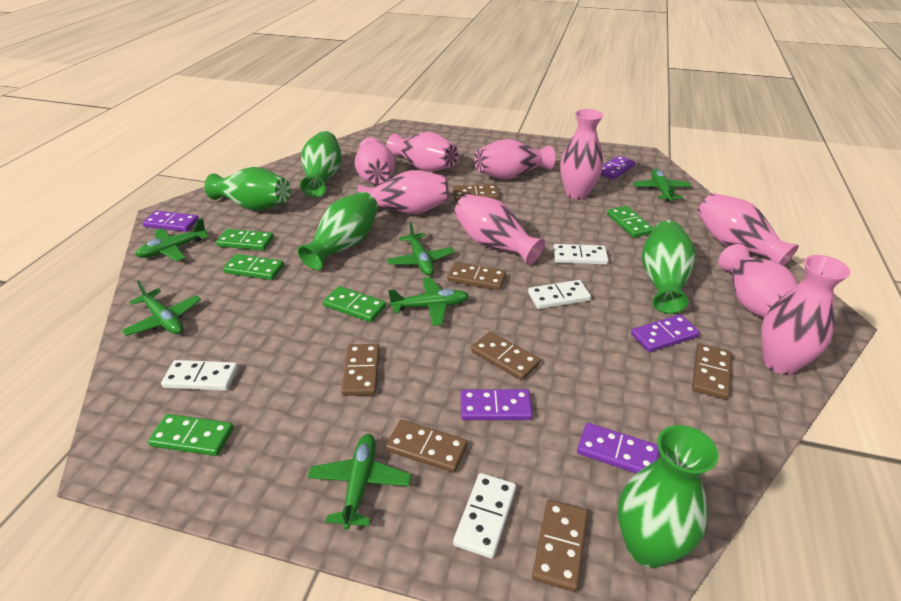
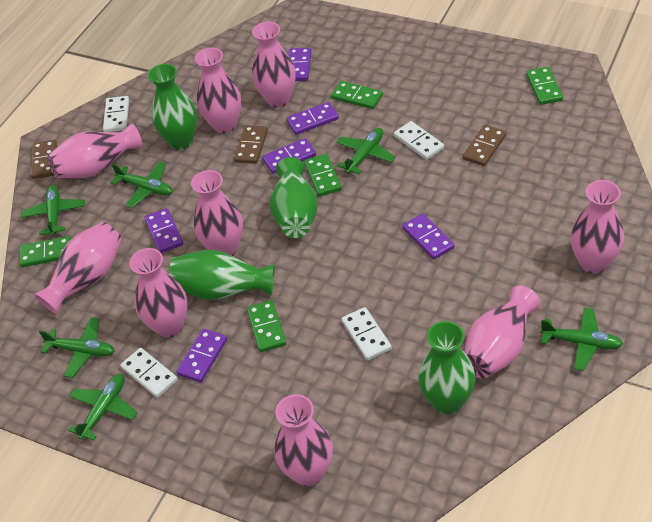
brown domino: [341,344,380,396] [385,420,467,473] [447,262,506,291] [453,185,499,201] [471,332,540,381] [532,500,588,592] [692,343,731,399] = 7 -> [30,140,57,179] [234,125,268,164] [463,125,506,166] = 3
green vase: [205,167,291,211] [297,192,378,270] [300,131,342,198] [618,425,719,568] [642,220,696,314] = 5 -> [148,64,197,150] [169,250,274,300] [270,157,318,238] [418,321,476,415] = 4
purple domino: [142,211,199,232] [461,389,533,420] [577,423,659,474] [601,156,636,180] [631,314,700,352] = 5 -> [144,208,183,253] [176,329,227,383] [262,138,316,174] [286,102,339,135] [288,48,312,81] [402,213,454,260] = 6

